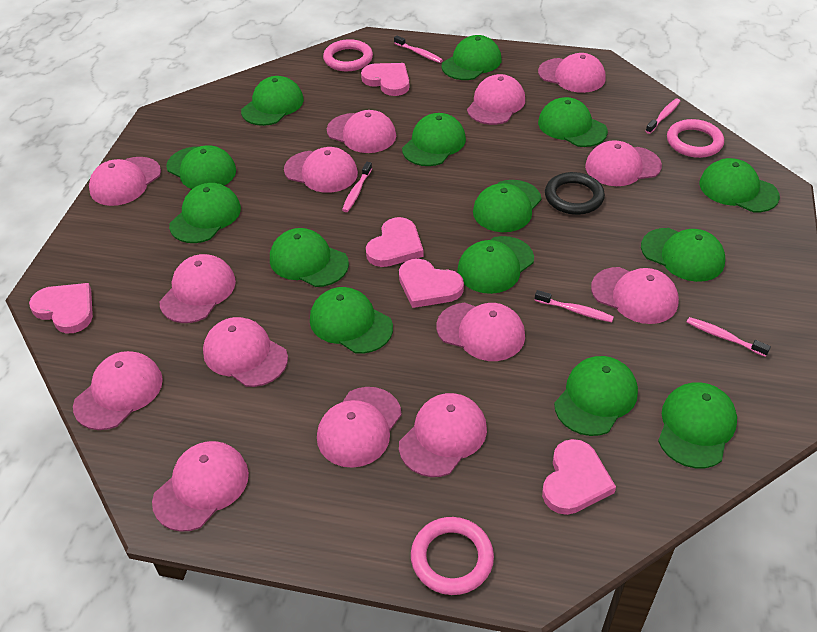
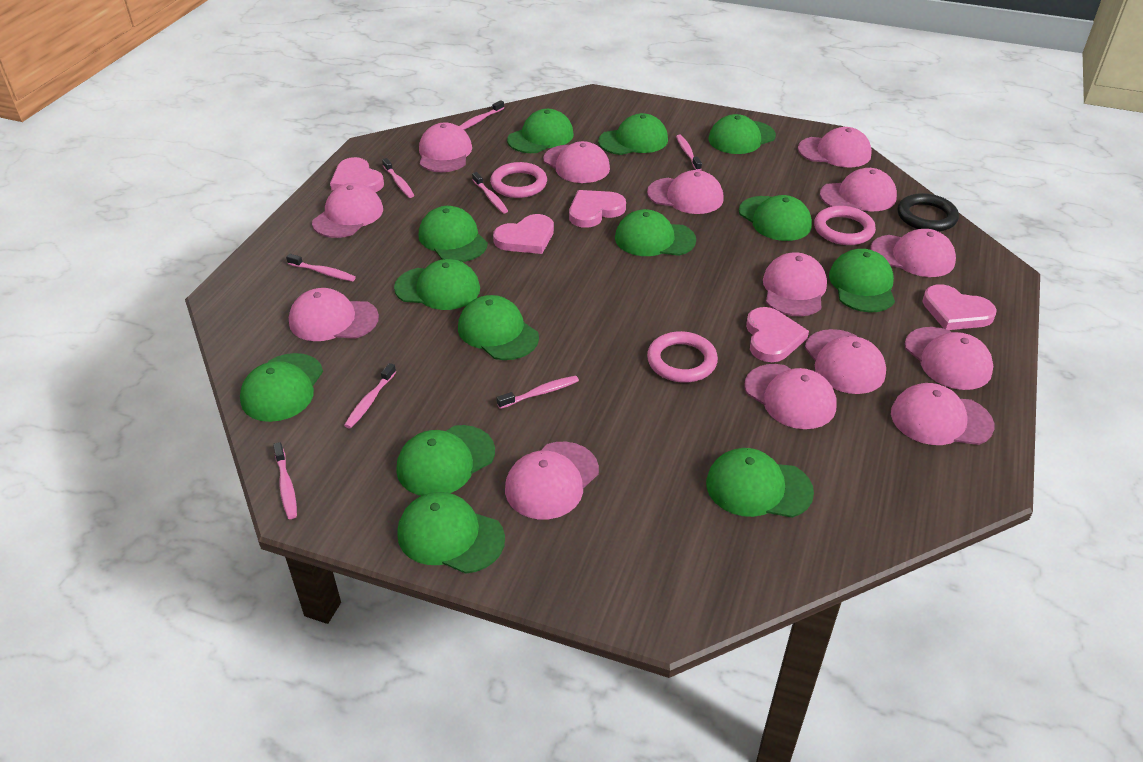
green cap: [166,145,236,189] [169,183,241,243] [241,76,304,126] [270,228,349,287] [310,287,393,354] [402,113,466,166] [441,35,501,80] [457,236,534,294] [473,180,541,232] [538,97,608,147] [554,356,638,436] [641,228,725,282] [658,383,737,468] [699,158,780,212] = 14 -> [240,353,323,422] [394,259,480,310] [396,425,495,496] [397,492,505,574] [419,206,488,262] [458,295,539,360] [507,109,574,153] [598,113,668,155] [615,209,696,256] [706,448,814,518] [709,114,776,154] [739,195,812,241] [829,249,895,312] = 13
pink toothbrush: [342,162,372,212] [394,35,443,63] [535,290,614,322] [646,99,680,134] [687,317,771,357] = 5 -> [273,442,297,519] [286,254,356,282] [344,363,396,429] [382,158,414,198] [459,100,504,130] [472,172,508,214] [497,376,579,409] [676,135,702,170] = 8

